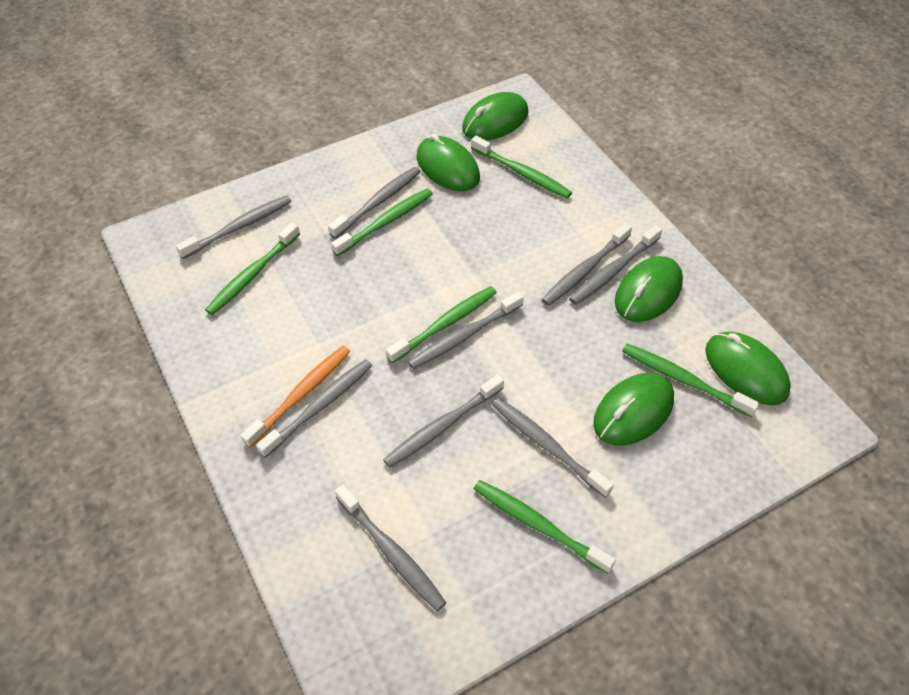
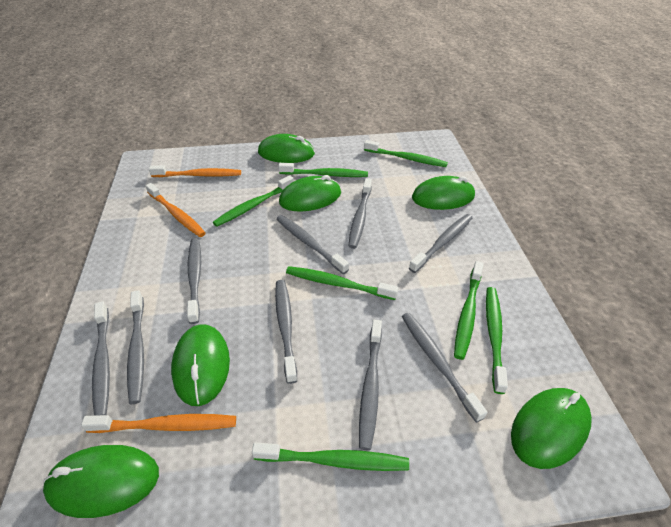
green mouse: [417,134,480,191] [462,92,529,140] [593,373,674,446] [615,256,683,322] [705,331,791,405] = 5 -> [43,445,159,518] [171,324,230,406] [258,134,315,163] [279,175,341,212] [412,176,475,210] [511,388,592,469] = 6
green toothbrush: [205,222,300,315] [331,188,433,256] [386,286,497,363] [471,136,572,199] [474,480,616,574] [622,344,759,417] = 6 -> [213,175,294,227] [252,443,409,471] [278,163,368,177] [286,266,398,300] [364,140,448,167] [454,261,484,360] [486,287,508,394] = 7
orange toothbrush: [240,346,350,448] = 1 -> [81,414,236,433] [145,183,206,237] [149,166,241,177] = 3

